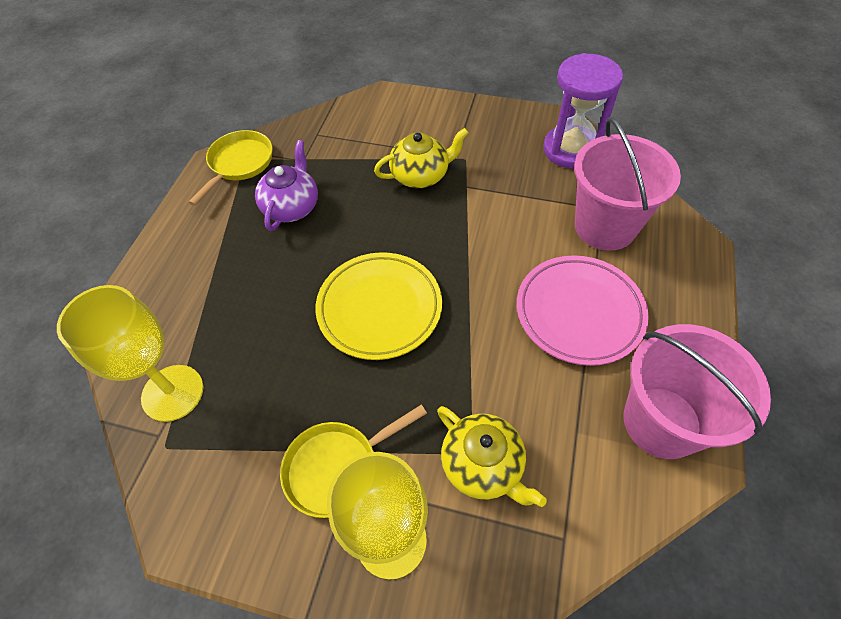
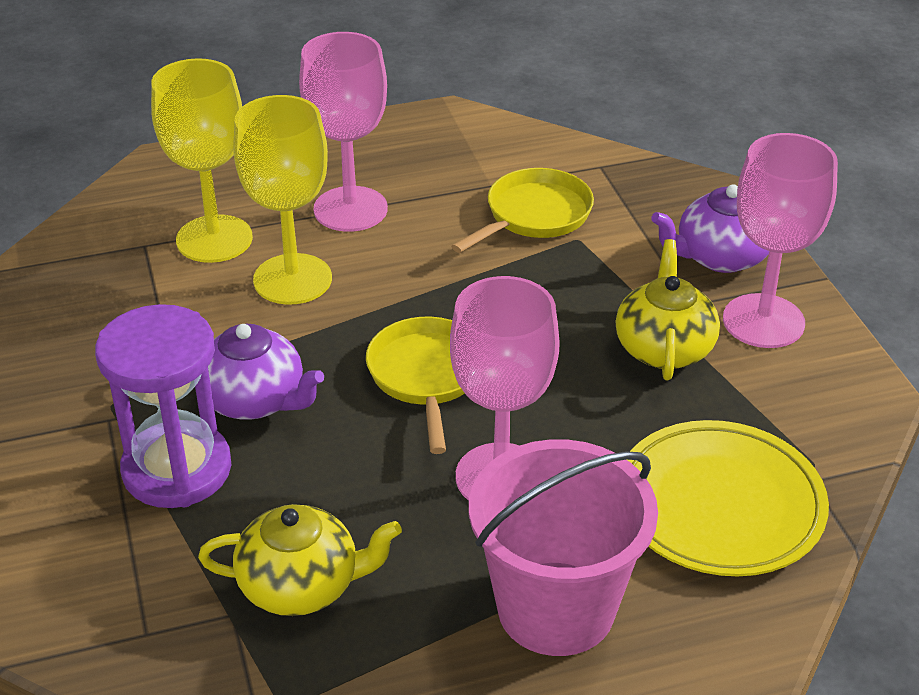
pink bucket: [574,117,681,251] [623,324,771,459] = 2 -> [469,439,658,656] = 1
pink goblet: none = 0 -> [299,32,388,232] [450,276,560,501] [723,133,838,348] = 3
pink plate: [517,255,649,366] = 1 -> none = 0
purple teapot: [255,140,318,231] = 1 -> [208,324,324,420] [651,184,769,273] = 2

